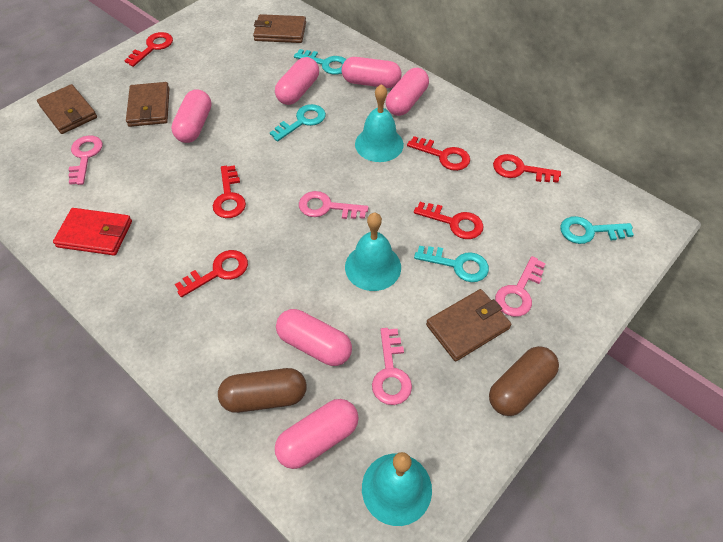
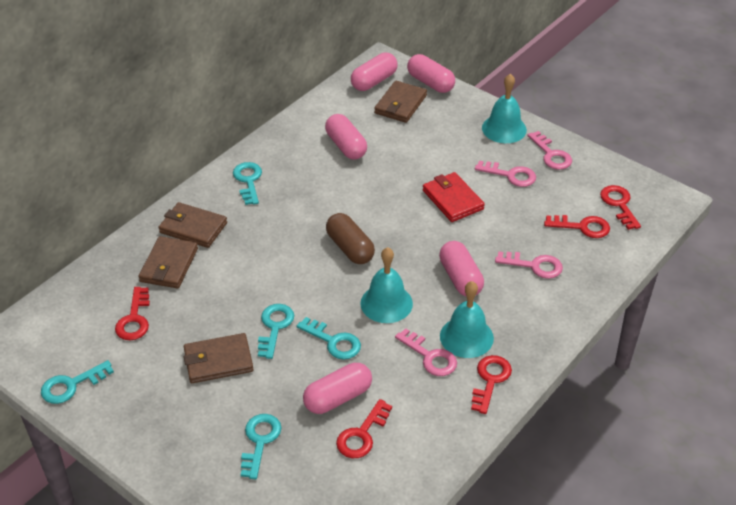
brown capsule: [218,368,307,413] [489,346,559,416] = 2 -> [326,213,375,264] = 1
pink capsule: [171,89,212,143] [275,57,319,105] [275,399,359,469] [276,309,352,366] [342,57,402,88] [386,68,429,116] = 6 -> [303,363,372,414] [325,114,367,160] [351,53,398,91] [407,54,455,93] [439,241,484,297] = 5
red key: [124,32,173,67] [175,250,248,297] [213,165,246,218] [407,136,470,171] [414,202,483,239] [493,154,561,183] = 6 -> [115,287,150,340] [336,399,392,458] [471,355,512,414] [544,215,610,238] [600,185,641,230] = 5
turquoise key: [270,104,326,142] [294,49,346,75] [414,245,489,282] [560,216,634,244] = 4 -> [41,360,114,404] [233,162,262,205] [241,414,282,479] [258,304,294,359] [297,317,361,360] = 5

